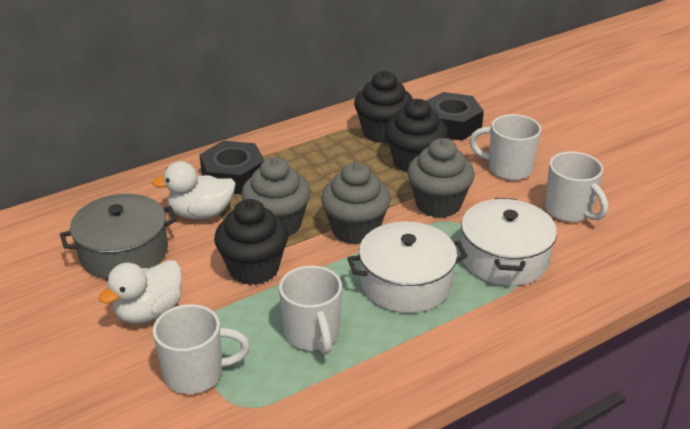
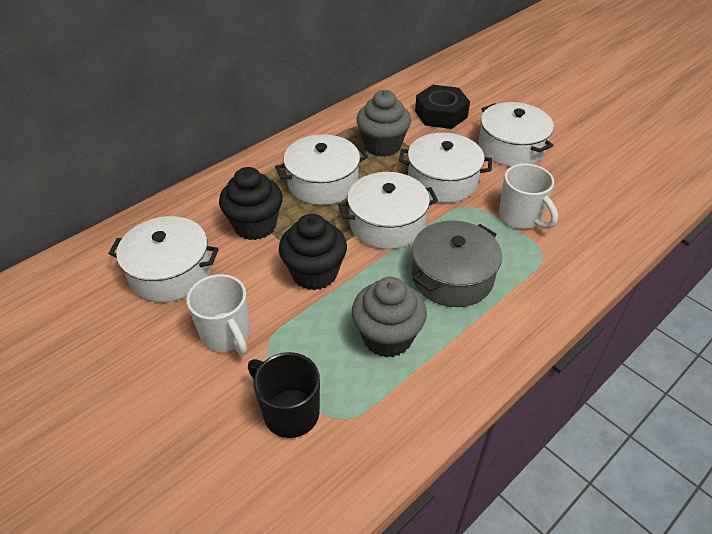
black cupcake: [214,199,288,285] [354,71,413,143] [385,99,448,172] = 3 -> [219,167,283,240] [279,214,347,291] = 2
black mug: none = 0 -> [248,352,320,438] = 1
black nut: [199,141,265,194] [426,92,484,141] = 2 -> [415,85,470,129] = 1
grey cupcake: [241,157,311,236] [321,162,391,244] [407,138,475,218] = 3 -> [352,277,427,358] [356,90,411,157] = 2
white duck: [98,260,182,324] [152,161,236,219] = 2 -> none = 0
white mug: [152,304,250,394] [279,265,342,355] [469,114,541,180] [545,152,608,222] = 4 -> [186,274,251,355] [499,164,558,229] = 2
white pot: [347,221,468,313] [461,198,557,286] = 2 -> [108,216,219,302] [275,134,368,205] [338,172,438,249] [399,133,492,203] [479,102,554,167] = 5

